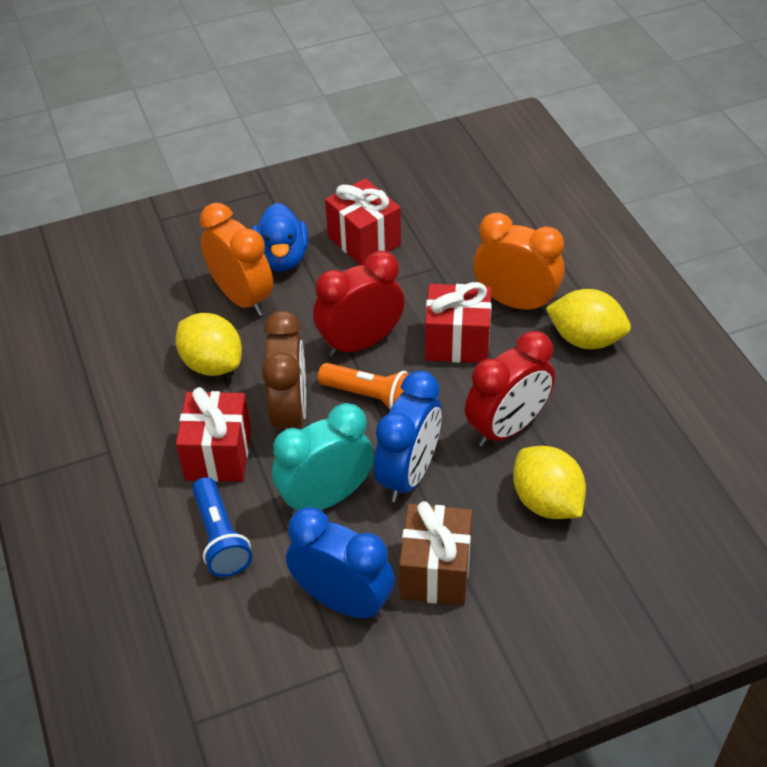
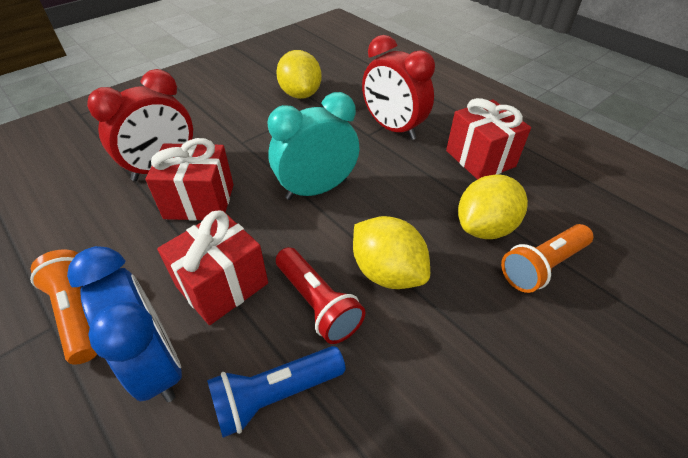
blue clock: [286,507,395,620] [374,371,442,502] = 2 -> [67,246,182,402] = 1
blue duck: [252,203,308,271] = 1 -> none = 0
brown clock: [262,311,306,430] = 1 -> none = 0
brown gift: [399,501,472,606] = 1 -> none = 0
orange clock: [200,203,273,316] [473,212,565,313] = 2 -> none = 0
orange flashlight: [318,363,409,409] = 1 -> [30,249,97,365] [501,224,593,293] = 2
red flashlight: none = 0 -> [276,247,366,344] = 1

